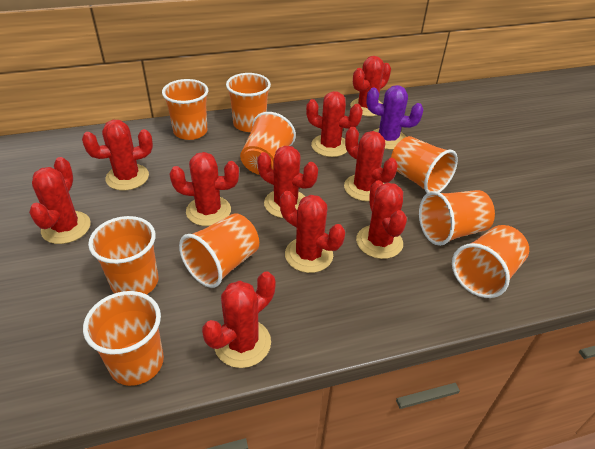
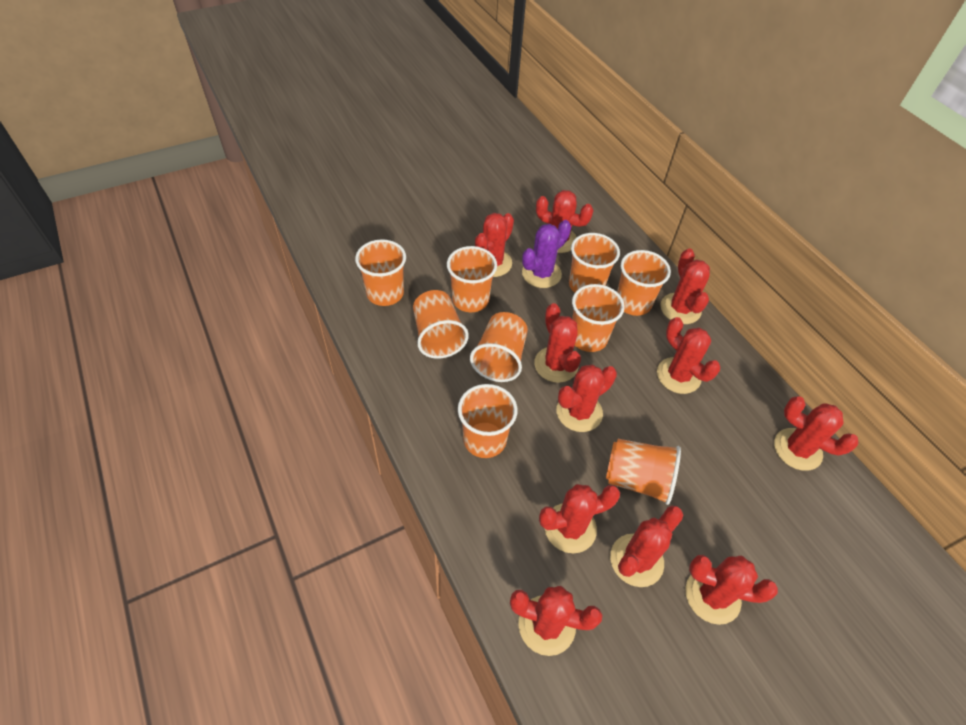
red cactus: [29,157,90,244] [82,120,153,191] [170,152,239,226] [202,271,275,368] [257,146,318,218] [280,191,345,273] [306,91,363,157] [344,127,398,201] [350,56,391,116] [356,180,407,259] = 10 -> [475,213,514,277] [510,586,602,656] [534,303,581,383] [536,190,594,253] [539,484,620,553] [556,365,617,432] [610,505,683,587] [657,317,720,394] [660,249,710,324] [686,555,778,625] [774,396,859,471] = 11

